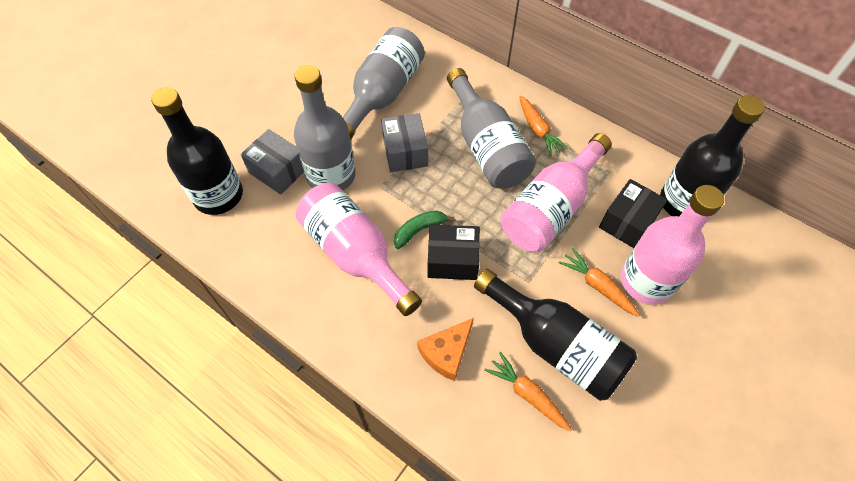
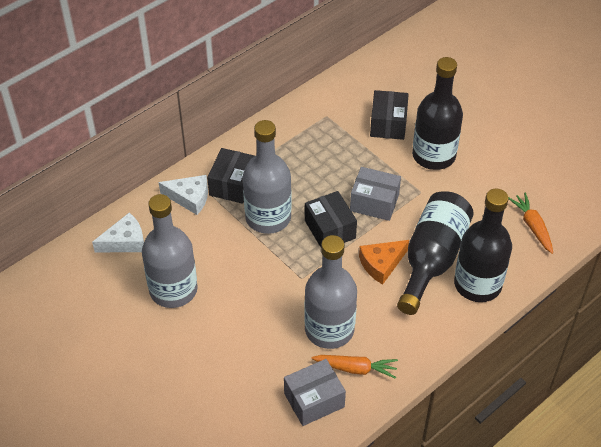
black box: [428,224,480,280] [599,179,668,248] = 2 -> [207,148,254,204] [305,191,357,247] [370,90,409,140] = 3
green banana: [394,210,455,249] = 1 -> none = 0
orange carrot: [484,352,572,432] [519,95,568,156] [558,248,640,316] = 3 -> [311,355,398,379] [509,193,553,254] = 2
pink bottle: [296,183,422,316] [501,133,612,252] [621,185,724,305] = 3 -> none = 0
white cheese: none = 0 -> [92,212,144,252] [159,175,208,215] = 2

